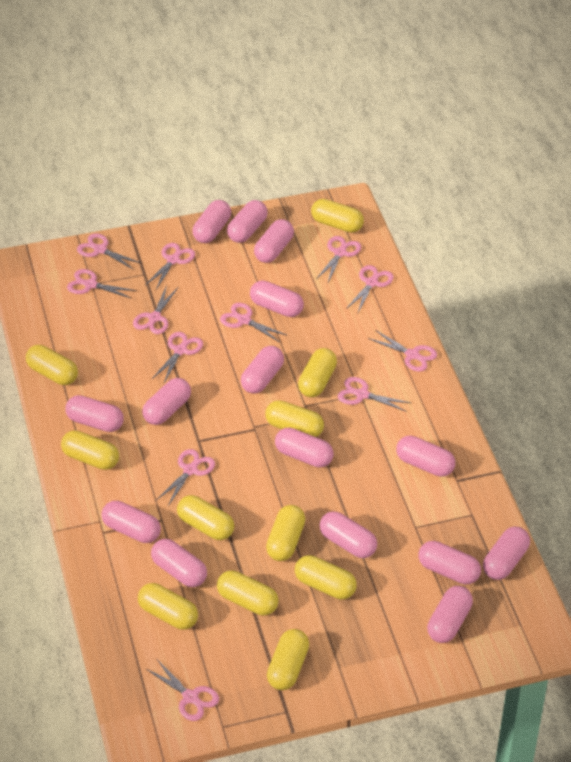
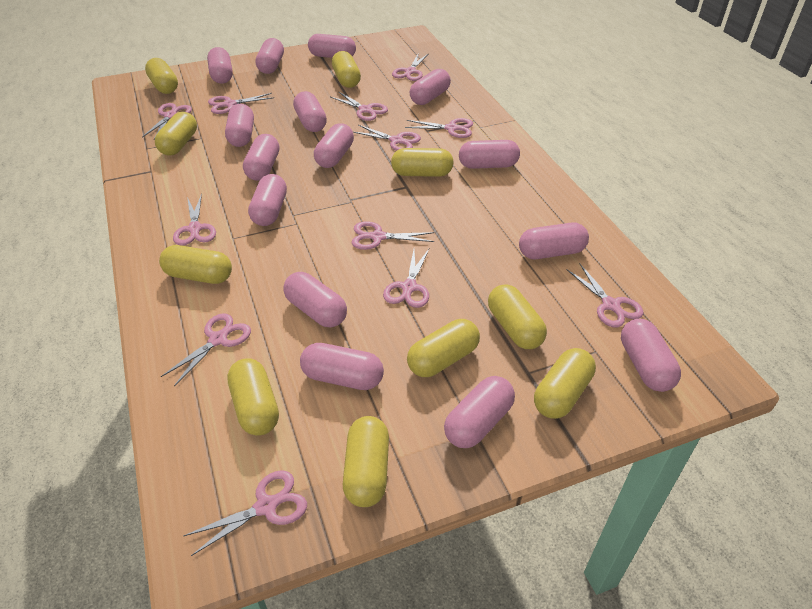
yellow capsule: [26,345,78,385] [61,430,119,470] [138,583,198,630] [177,495,234,540] [217,570,279,616] [265,400,324,437] [266,505,305,561] [267,629,309,690] [295,555,357,599] [298,348,337,397] [311,199,364,233] = 11 -> [145,58,178,94] [155,112,197,156] [159,245,232,284] [227,358,279,436] [332,51,361,88] [343,416,389,507] [391,148,454,177] [407,319,480,377] [488,284,547,349] [534,348,596,419] = 10

